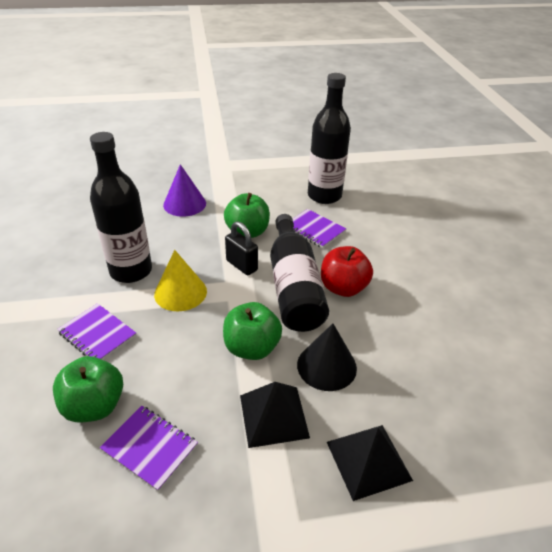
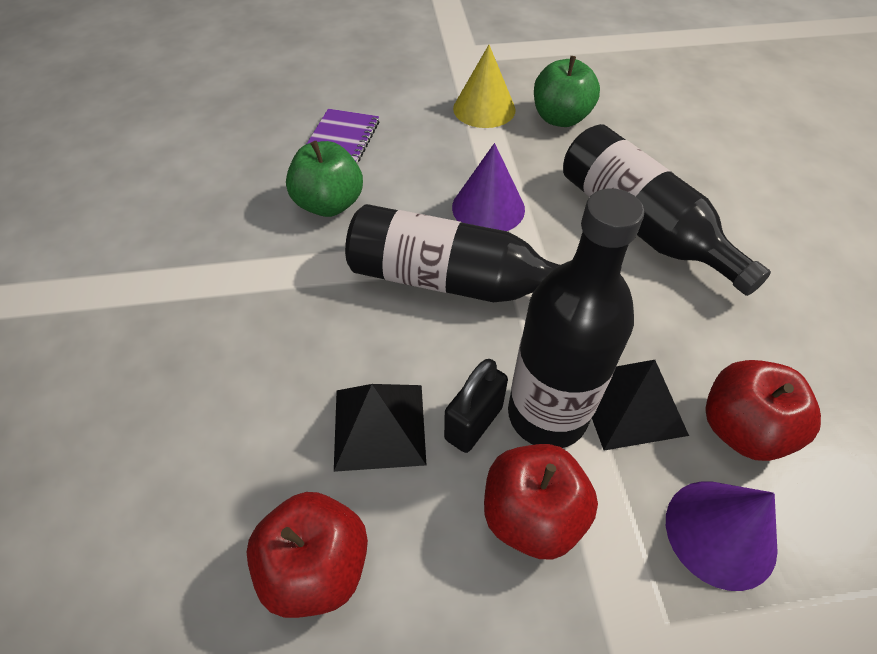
black cone: [297,323,357,391] = 1 -> none = 0
green apple: [53,356,123,422] [223,302,282,360] [224,193,270,238] = 3 -> [286,141,363,217] [534,56,600,127] = 2
purple cone: [163,164,206,217] = 1 -> [452,143,525,231] [666,481,778,591] = 2
purple notebook: [57,303,136,360] [100,406,198,492] [293,209,346,248] = 3 -> [307,109,379,163] = 1
red apple: [321,246,373,297] = 1 -> [246,492,368,618] [484,444,598,560] [705,360,821,461] = 3

